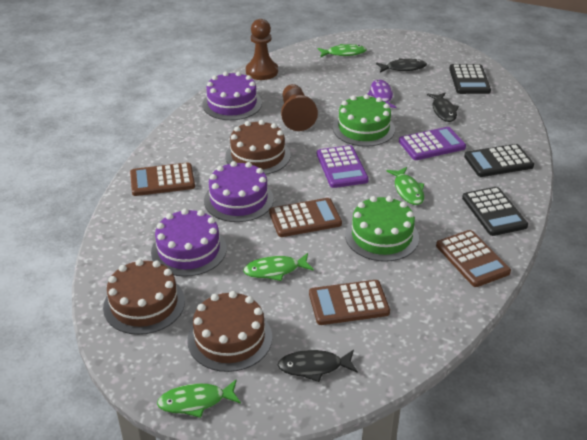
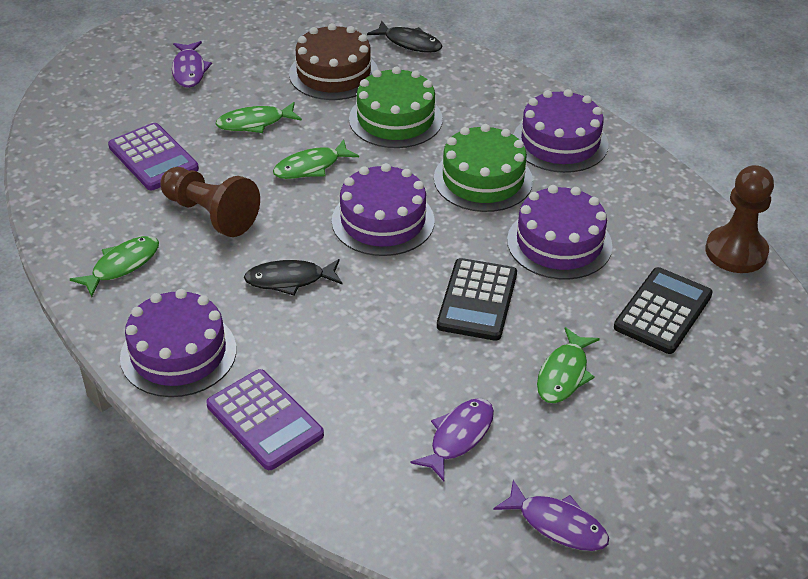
black calculator: [449,64,491,94] [462,187,528,236] [464,144,534,177] = 3 -> [437,258,517,341] [614,267,712,354] = 2
black fish: [278,350,358,382] [376,58,427,72] [427,93,459,122] = 3 -> [244,259,342,296] [367,21,442,53] = 2
brown cake: [103,259,185,335] [187,291,272,372] [226,120,291,175] = 3 -> [289,23,378,100] = 1
brown calculator: [130,162,195,196] [269,198,342,237] [309,280,390,325] [436,230,511,287] = 4 -> none = 0
purple cake: [151,208,227,277] [202,71,262,120] [204,161,274,222] = 3 -> [120,289,236,397] [332,163,435,256] [507,185,612,280] [513,89,608,173] = 4
purple fish: [368,79,396,108] = 1 -> [172,41,212,88] [410,398,494,481] [493,480,609,551] = 3

